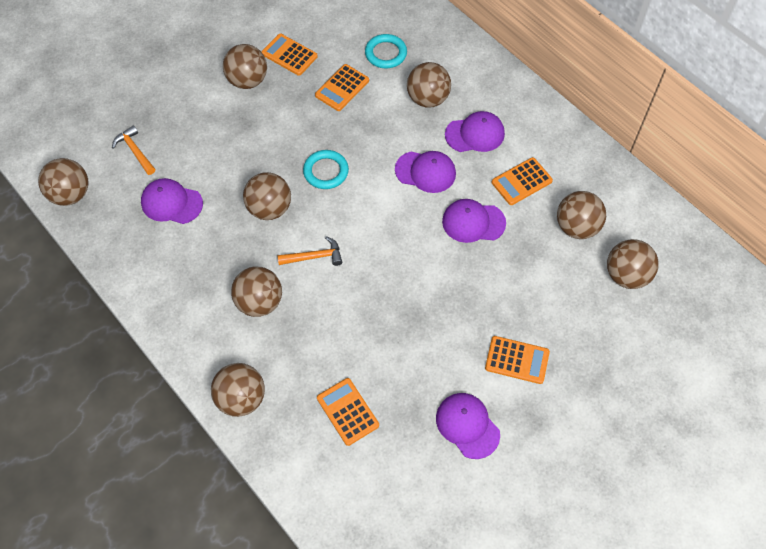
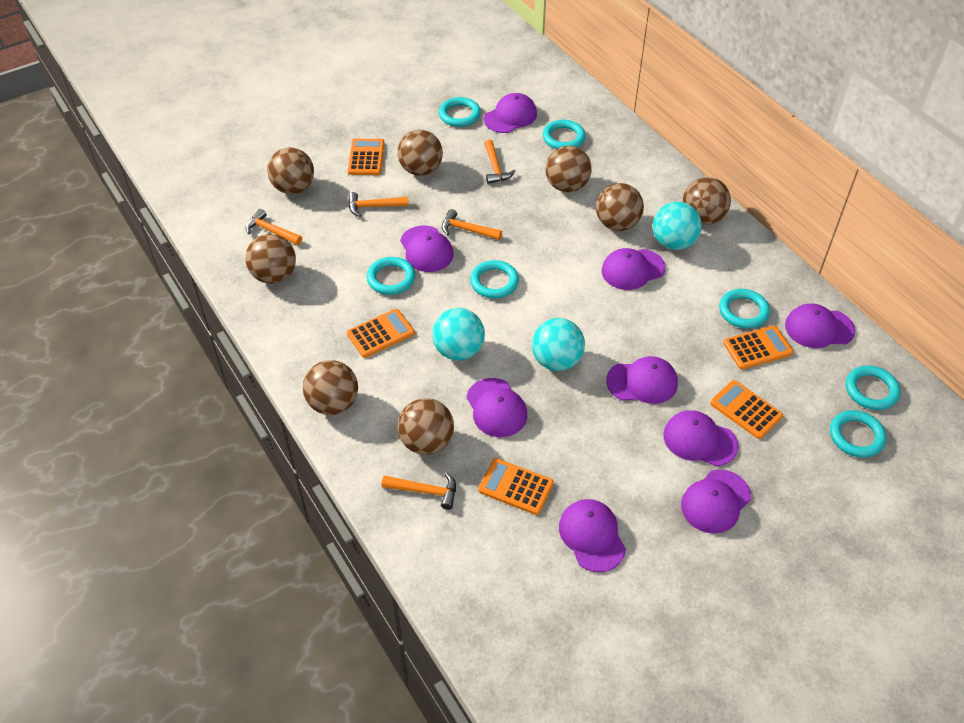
orange hammer: [112,125,155,175] [277,236,342,266] = 2 -> [246,209,302,245] [348,192,409,217] [382,472,456,510] [442,209,502,240] [484,139,515,184] = 5
purple cap: [141,178,203,224] [395,151,456,193] [436,393,500,459] [442,199,506,243] [445,111,505,152] = 5 -> [400,226,454,272] [466,378,527,437] [484,93,537,133] [559,499,626,572] [601,248,666,290] [606,356,678,404] [663,410,739,466] [681,469,751,534] [785,303,855,348] = 9
turquoise ball: none = 0 -> [432,308,485,361] [532,318,585,371] [653,202,702,250] = 3
turquoise ring: [303,150,349,189] [365,34,407,68] = 2 -> [367,257,415,295] [439,97,481,127] [470,260,519,298] [542,120,586,149] [719,289,770,329] [830,410,886,458] [846,366,900,410] = 7

